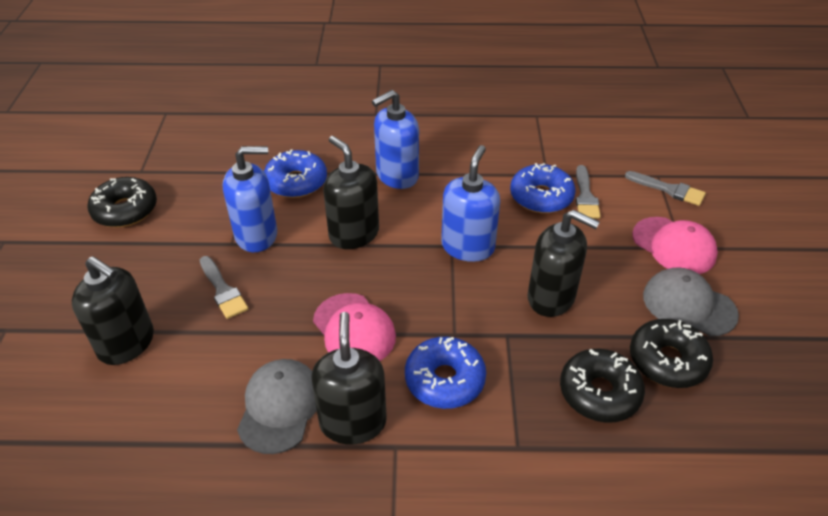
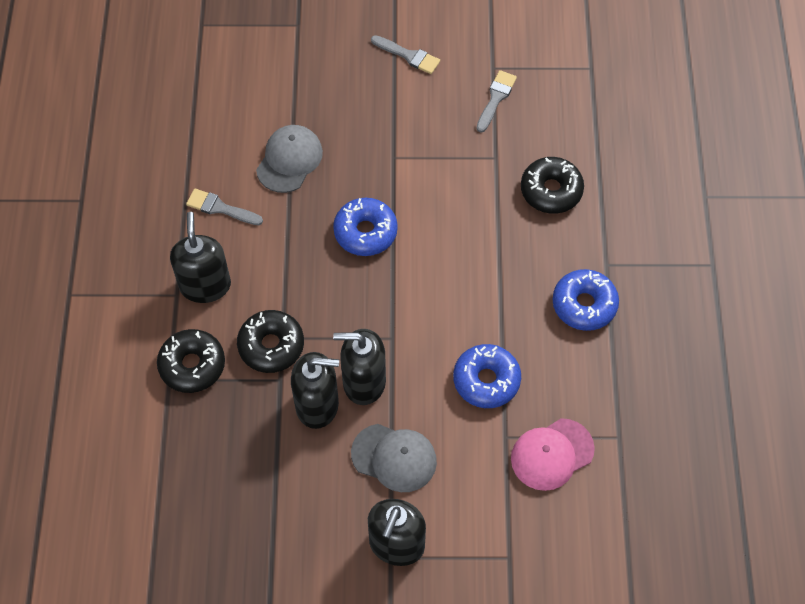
blue soap dispenser: [223,146,277,252] [372,90,419,189] [441,145,500,262] = 3 -> none = 0
pink cap: [313,293,396,361] [632,217,718,274] = 2 -> [511,418,595,491] = 1

